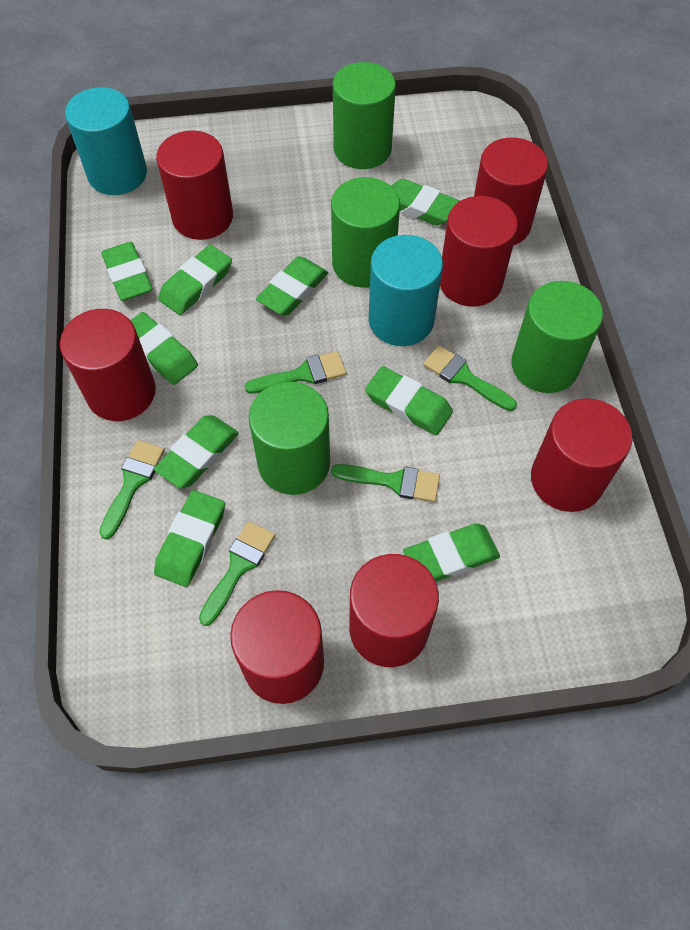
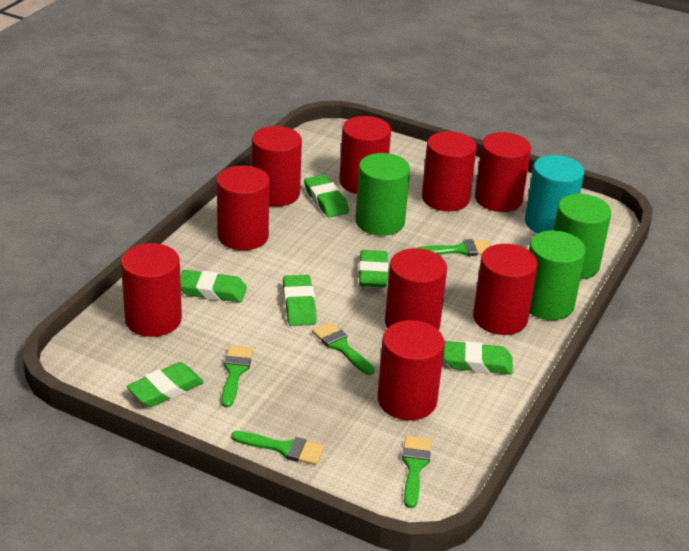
green cylinder: [249,382,330,495] [331,177,400,288] [333,62,396,169] [511,281,603,393] = 4 -> [355,153,410,236] [529,230,586,320] [554,194,611,279] = 3
green eraser: [101,242,153,301] [130,312,198,385] [154,415,239,488] [154,490,225,587] [158,245,232,315] [256,256,328,316] [365,366,453,435] [391,179,460,226] [403,523,500,582] = 9 -> [127,362,204,407] [180,270,247,302] [283,275,317,326] [304,175,349,218] [359,250,388,288] [444,341,513,374] = 6
red cylinder: [60,309,156,421] [156,130,233,240] [230,590,324,704] [349,554,439,667] [440,196,518,307] [474,138,548,245] [531,398,632,512] = 7 -> [121,243,182,337] [217,166,269,250] [252,126,302,207] [340,116,391,194] [377,320,445,420] [385,248,447,330] [422,131,477,211] [473,244,538,335] [475,132,531,212] = 9
turquoise cylinder: [65,87,147,195] [368,235,443,346] = 2 -> [525,155,584,233] = 1

